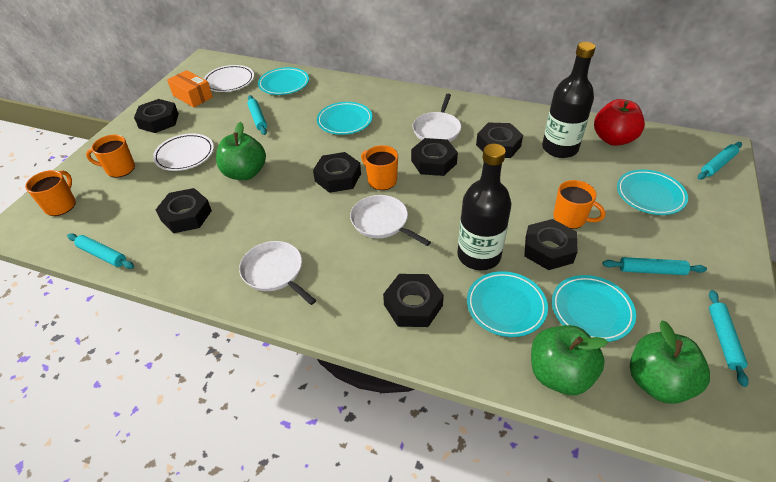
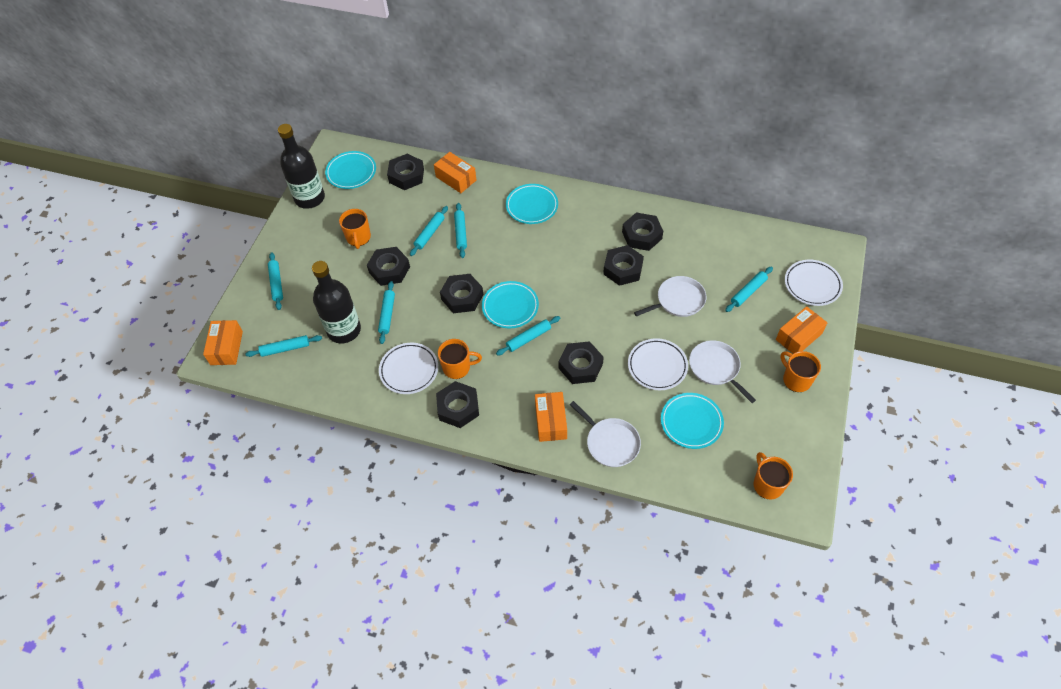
green apple: [216,122,266,180] [531,325,608,395] [630,320,710,404] = 3 -> none = 0
orange box: [167,70,213,108] = 1 -> [203,320,243,365] [434,152,476,193] [535,392,567,442] [776,306,827,354] = 4
red apple: [594,99,645,146] = 1 -> none = 0
turquoise plate: [258,67,309,95] [317,102,372,135] [467,271,548,337] [552,275,636,342] [617,169,688,215] = 5 -> [325,151,376,189] [482,281,539,328] [506,184,558,224] [661,393,724,449] = 4
turquoise rolling pin: [67,233,134,269] [247,95,267,135] [603,257,707,275] [698,142,742,180] [709,290,749,387] = 5 -> [245,335,322,357] [268,252,283,310] [378,281,395,344] [410,206,448,256] [454,203,467,258] [496,316,560,356] [725,266,773,312] = 7
white plate: [153,133,214,171] [204,65,254,92] = 2 -> [379,343,438,394] [628,338,688,390] [785,260,843,306] = 3

